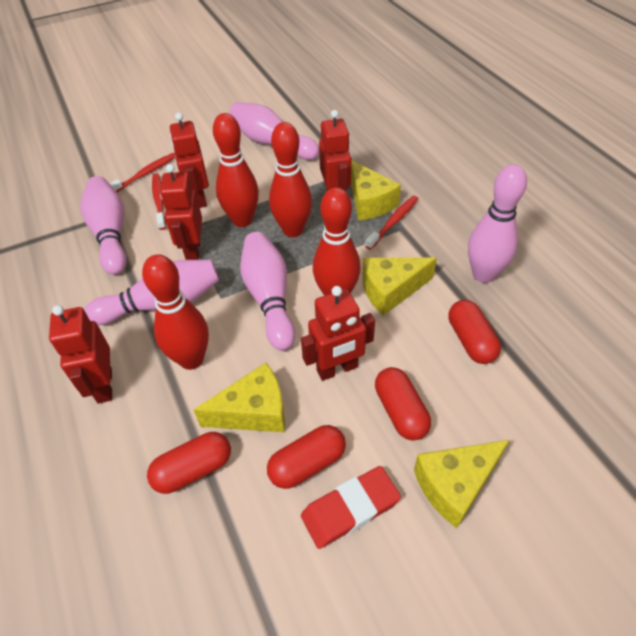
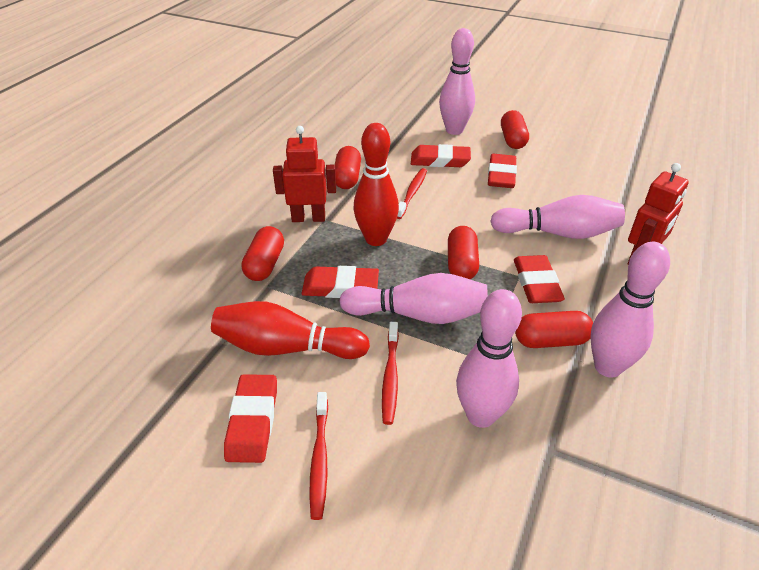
red bowling pin: [142,254,209,370] [213,113,259,227] [269,122,312,237] [313,187,361,296] = 4 -> [211,301,370,359] [353,123,399,246] = 2
red capsule: [147,432,231,494] [267,425,346,489] [375,367,431,441] [448,300,501,364] = 4 -> [241,226,284,281] [335,146,361,189] [448,226,479,279] [501,110,529,149] [515,311,593,348] = 5
red eraser: [301,466,401,549] = 1 -> [224,374,277,463] [301,266,379,298] [411,144,471,167] [488,154,517,188] [514,255,565,303] = 5
red robot: [49,305,112,403] [160,164,202,260] [170,113,209,208] [301,286,375,381] [319,110,351,190] = 5 -> [273,126,336,222] [628,163,689,265] = 2
yellow cheese: [194,363,285,432] [351,160,401,221] [362,258,437,316] [414,440,509,528] = 4 -> none = 0

